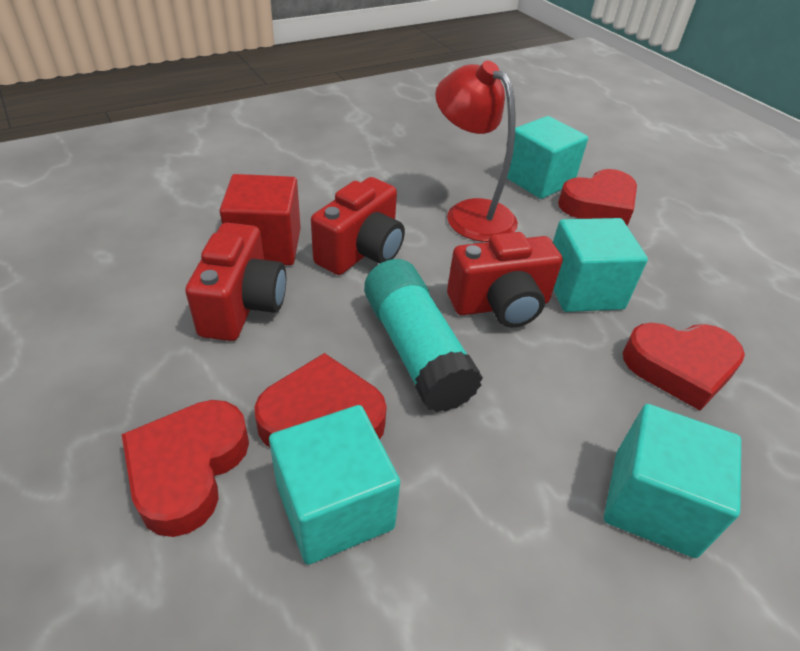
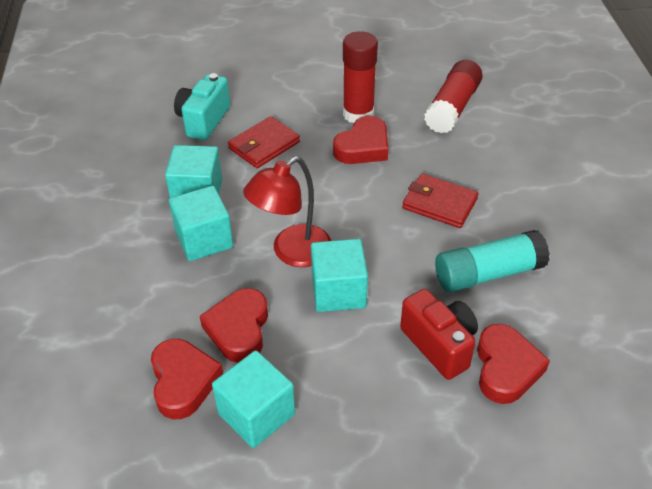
red camera: [185,223,286,341] [311,177,405,275] [447,232,563,327] = 3 -> [400,289,478,380] = 1
red cube: [220,174,301,265] = 1 -> none = 0
red glue stick: none = 0 -> [343,31,378,123] [424,60,483,134] = 2
red wallet: none = 0 -> [228,116,300,168] [402,174,479,228] = 2
turquoise camera: none = 0 -> [174,73,230,140] = 1

